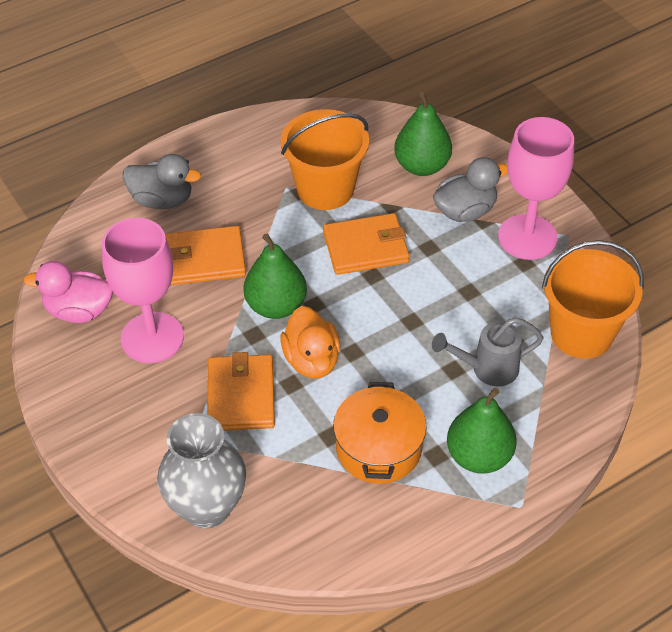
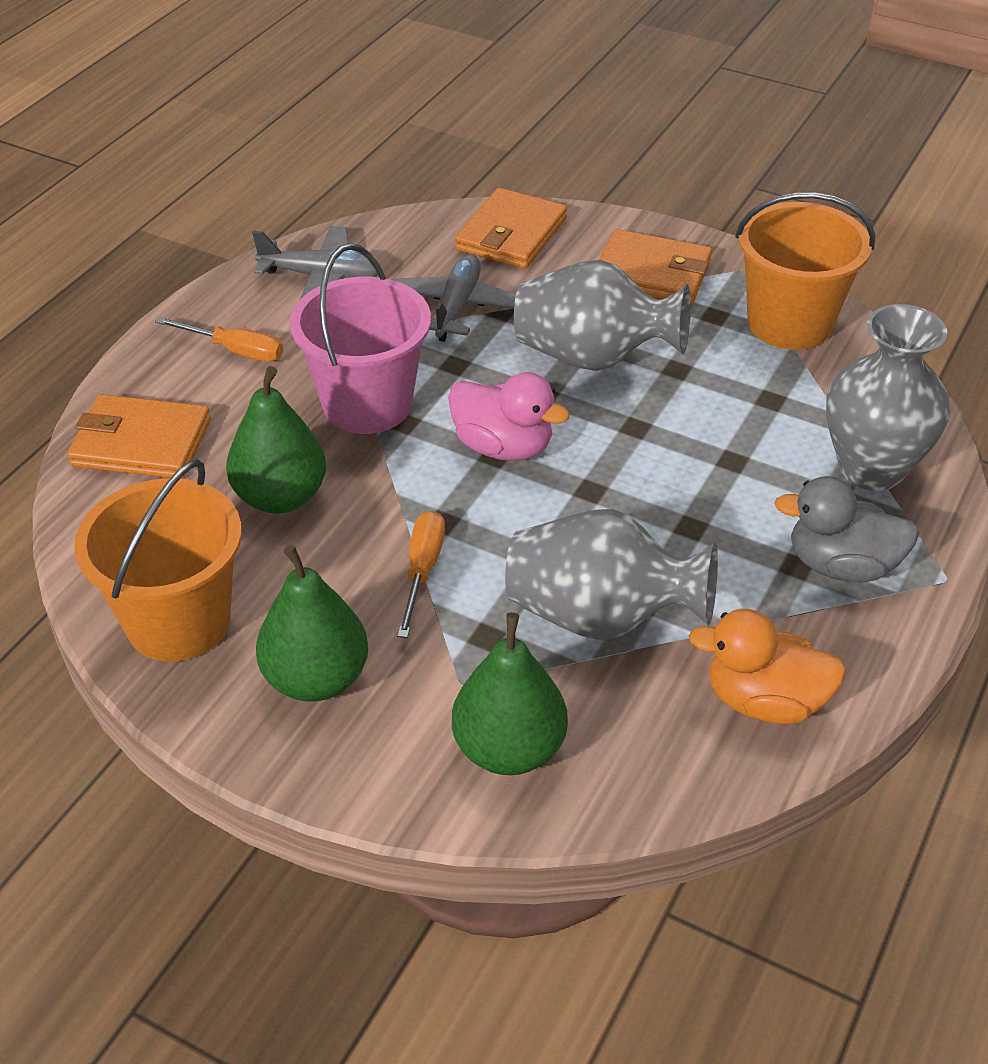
grey duck: [123,154,201,209] [433,157,508,222] = 2 -> [774,476,919,582] = 1
grey plane: none = 0 -> [252,226,382,299] [393,254,516,342] = 2
grey vase: [157,413,246,529] = 1 -> [505,509,718,641] [514,260,691,371] [826,304,950,491] = 3
grey watering can: [432,317,543,387] = 1 -> none = 0
orange pot: [333,382,427,484] = 1 -> none = 0
orange screwdriver: none = 0 -> [155,317,283,362] [397,510,445,638] = 2
pink bucket: none = 0 -> [290,243,431,434] = 1
pink goblet: [102,218,184,363] [498,117,574,260] = 2 -> none = 0

